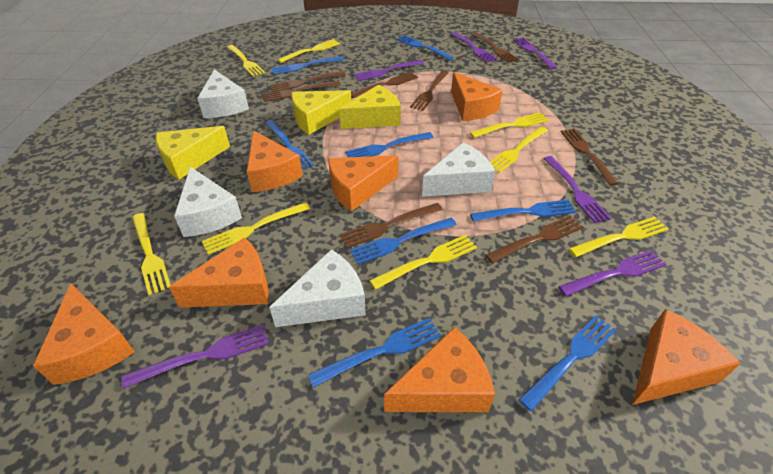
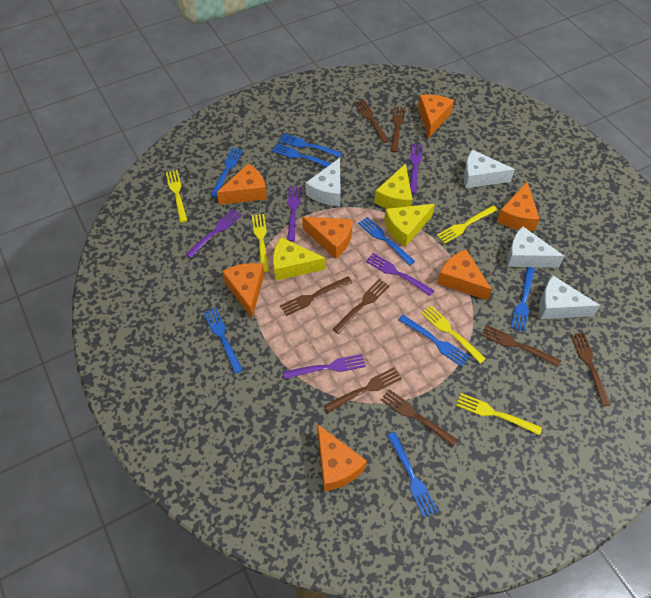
purple fork: [122,324,269,389] [353,60,424,81] [451,32,498,63] [513,38,557,70] [543,156,612,223] [558,250,667,296] = 6 -> [186,209,242,258] [283,354,366,379] [287,186,301,242] [366,253,435,296] [410,144,423,194] = 5
yellow fork: [132,213,170,295] [202,202,310,255] [227,45,265,76] [277,39,340,63] [369,235,477,290] [470,113,549,138] [490,127,548,173] [569,216,669,257] = 8 -> [166,170,188,222] [252,214,269,272] [421,305,486,364] [437,205,498,244] [456,393,542,435] = 5

